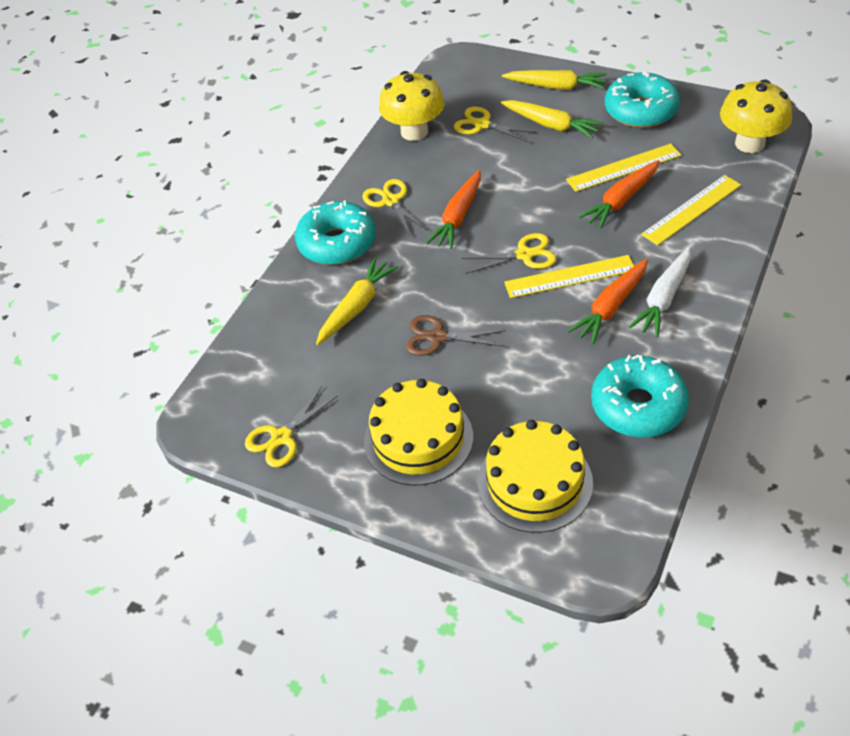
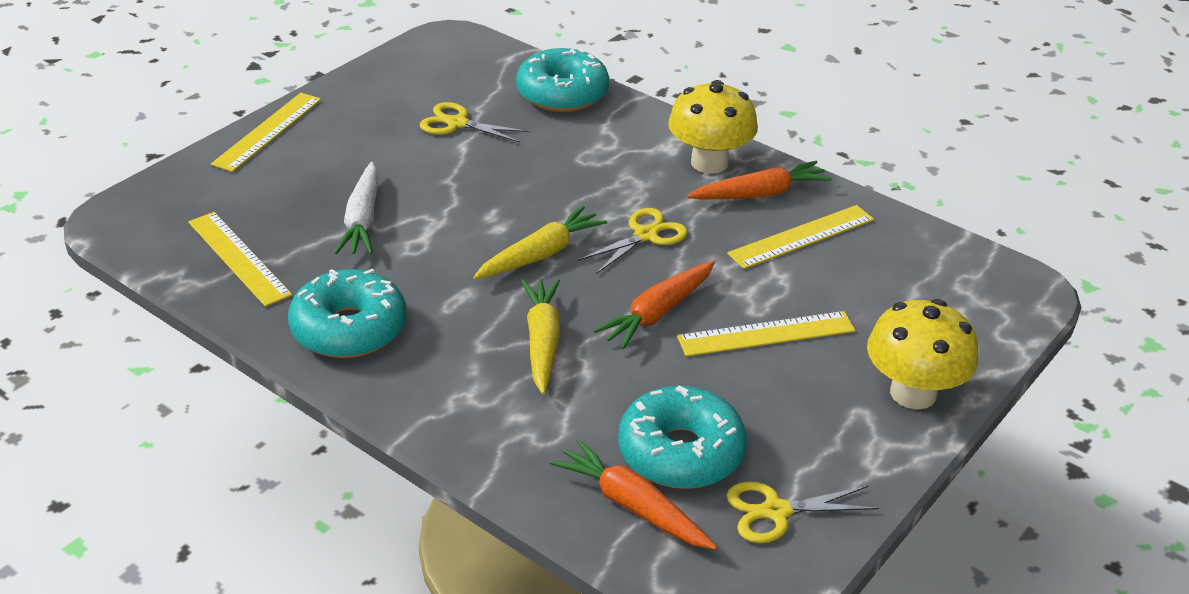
brown scissors: [406,315,505,356] = 1 -> none = 0
yellow cake: [364,379,473,486] [478,420,593,533] = 2 -> none = 0
yellow carrot: [316,257,398,345] [501,100,603,138] [502,70,607,90] = 3 -> [473,206,607,279] [521,279,560,395] = 2
yellow ruler: [504,255,634,298] [566,143,681,192] [641,175,741,245] = 3 -> [188,212,292,307] [211,93,321,172] [677,311,856,357] [727,205,874,269] = 4
yellow scissors: [245,386,338,468] [362,179,428,237] [454,107,537,142] [461,233,556,274] = 4 -> [420,102,529,143] [578,208,688,274] [726,481,879,543] = 3

